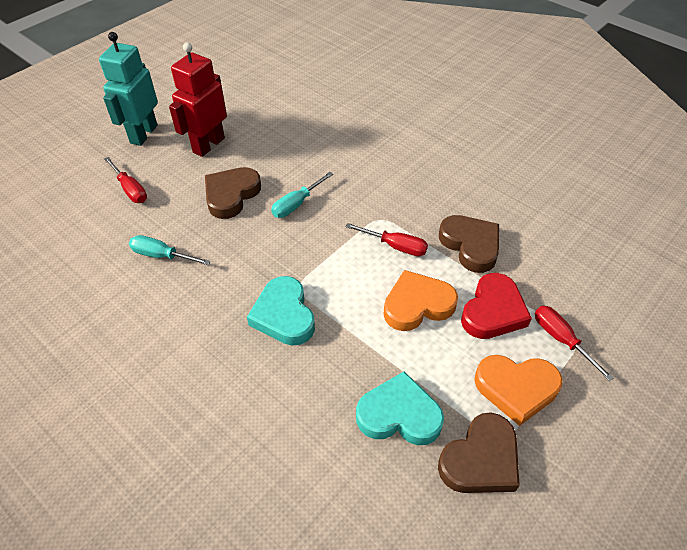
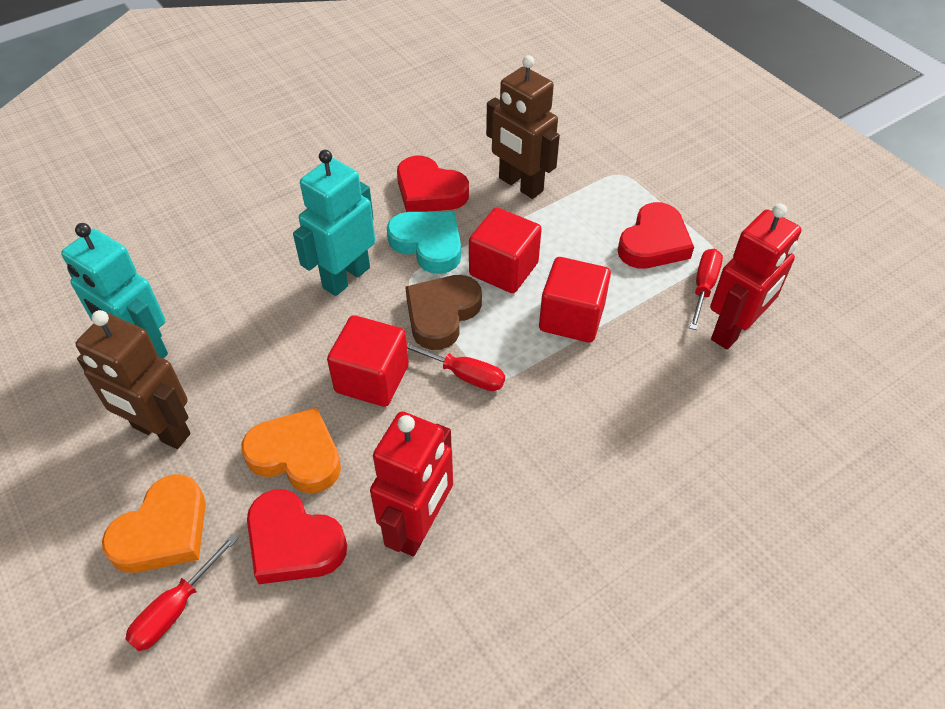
brown heart: [205,167,261,219] [438,412,520,493] [439,215,499,273] = 3 -> [405,275,482,350] = 1
brown robot: none = 0 -> [76,310,191,449] [486,55,560,199] = 2
red cube: none = 0 -> [327,315,409,407] [469,208,542,293] [539,257,611,343] = 3
red heart: [461,273,532,339] = 1 -> [247,489,347,584] [397,156,469,212] [618,202,694,269] = 3
red robot: [169,42,227,157] = 1 -> [370,411,453,557] [710,203,801,350] = 2
turquoise heart: [247,276,315,346] [356,371,444,445] = 2 -> [387,212,461,274] = 1
turquoise robot: [99,32,158,146] = 1 -> [61,223,168,358] [293,150,375,296] = 2
turquoise screwdriver: [129,235,211,265] [271,172,333,218] = 2 -> none = 0

